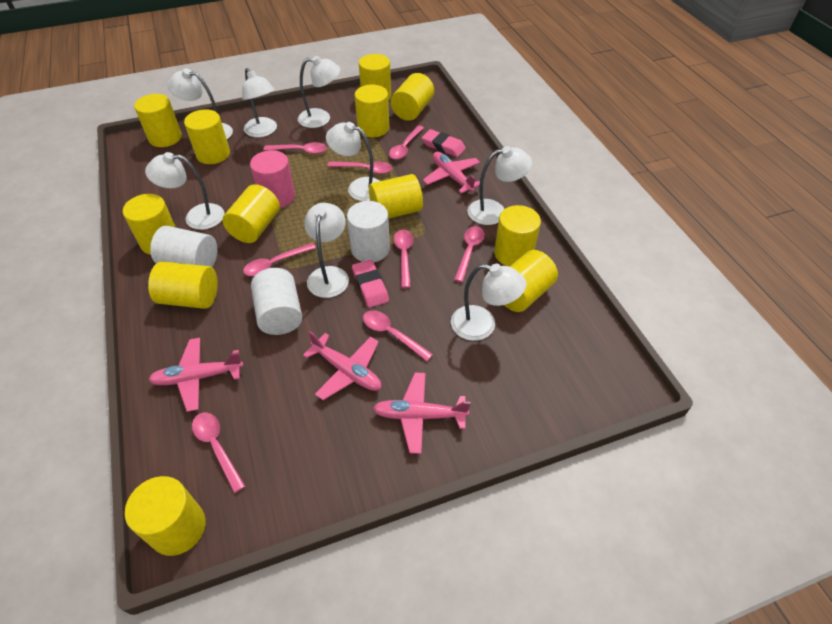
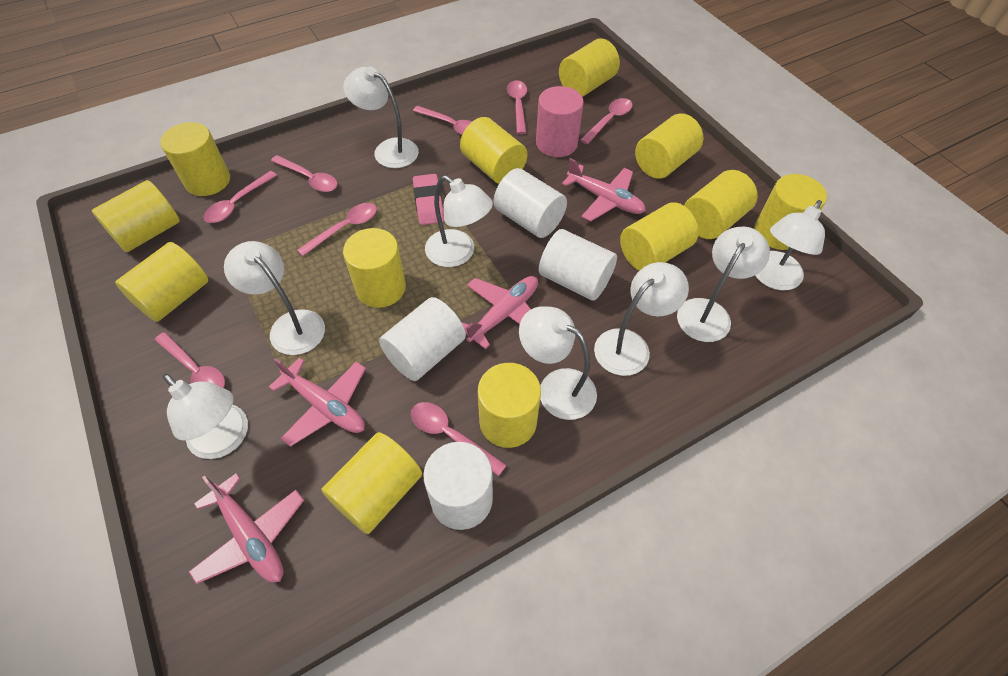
pink eraser: [352,260,389,308] [422,129,466,157] = 2 -> [413,174,444,225] = 1
white cylinder: [150,226,217,268] [251,268,302,335] [347,201,390,262] = 3 -> [379,297,466,381] [423,442,493,530] [494,168,567,238] [539,229,617,301] = 4

